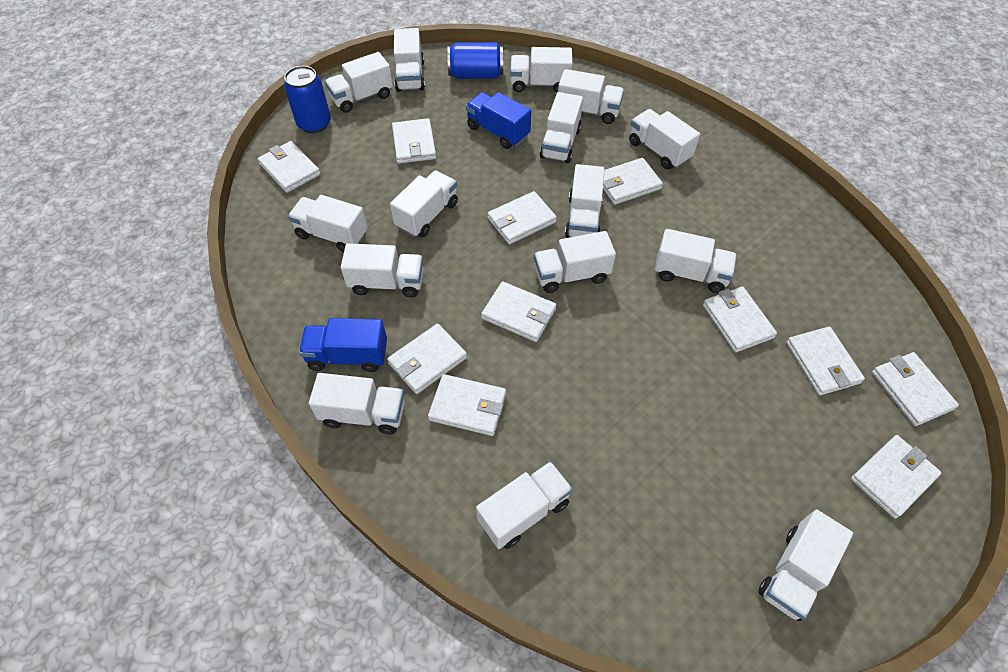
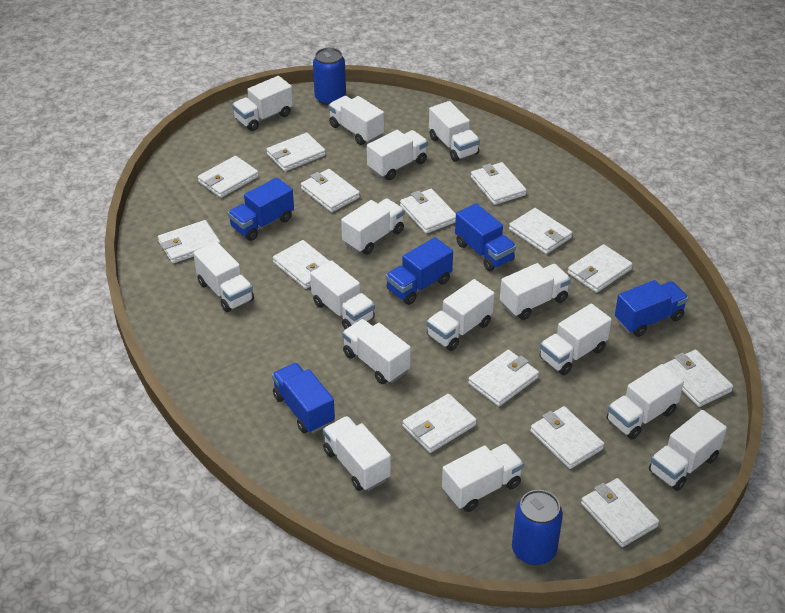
blue truck: [299,318,387,372] [466,92,531,149] = 2 -> [228,177,294,241] [272,363,335,433] [386,237,453,305] [455,203,516,271] [615,280,688,337] = 5
white wallet: [258,141,320,193] [387,324,467,394] [392,118,436,164] [428,374,506,436] [481,281,556,342] [487,191,557,244] [603,158,663,205] [703,286,777,353] [786,327,865,396] [851,435,941,519] [872,352,959,426] = 11 -> [158,220,220,263] [198,156,259,198] [266,133,326,172] [273,240,329,289] [301,169,360,212] [400,189,456,234] [403,394,477,453] [468,350,539,406] [471,162,527,205] [509,208,573,254] [530,406,604,469] [568,244,633,293] [581,478,659,547] [663,350,733,407] = 14

